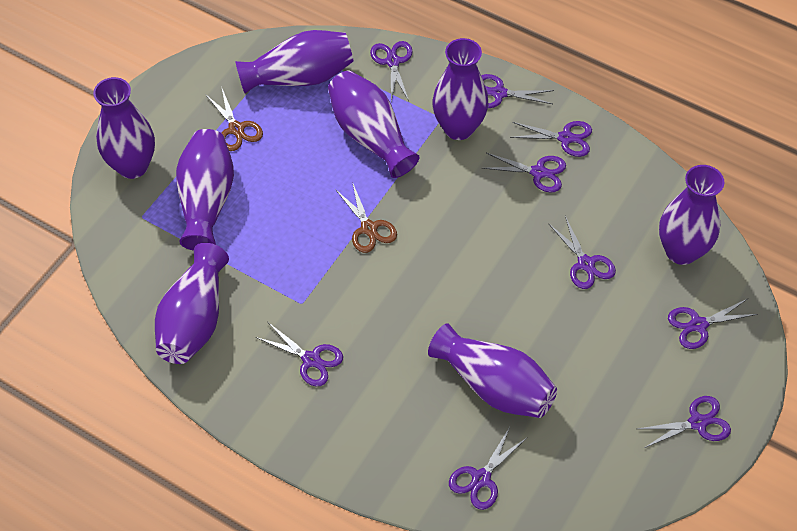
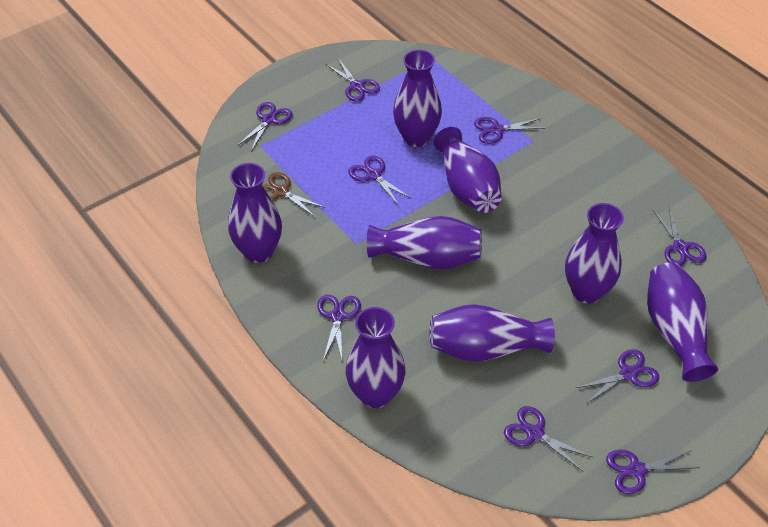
brown scissors: [205,89,263,151] [335,182,397,253] = 2 -> [262,172,326,218] = 1

